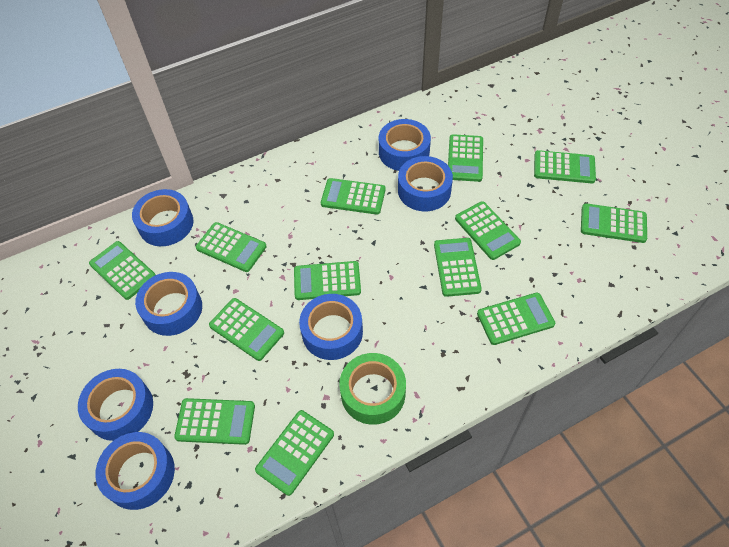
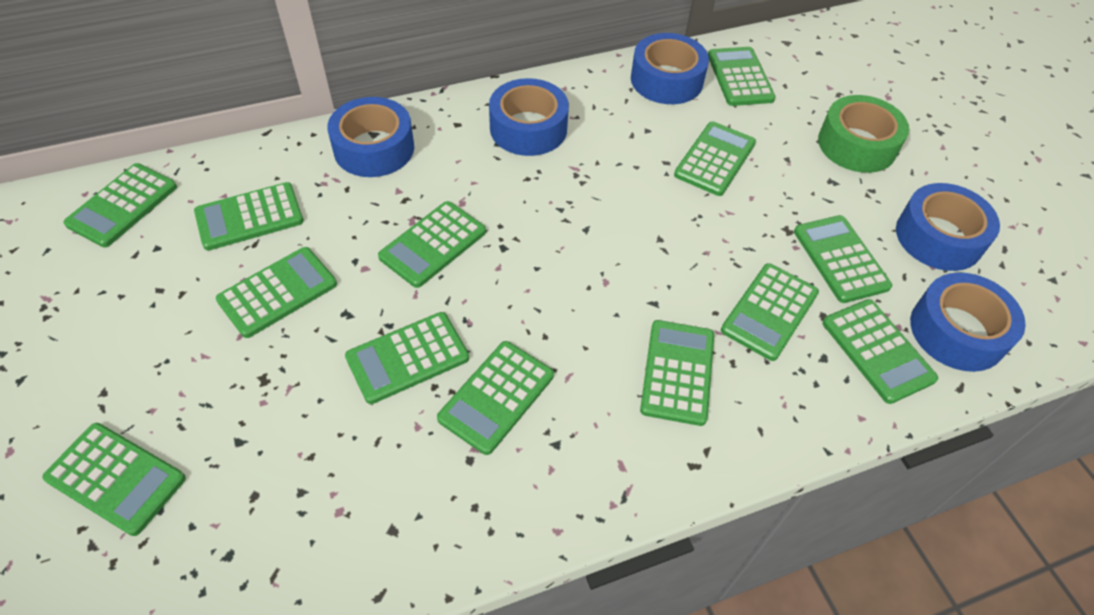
blue tape: [78,369,153,441] [95,432,175,510] [132,189,194,246] [135,272,202,336] [299,294,363,360] [379,119,431,171] [398,156,453,211] = 7 -> [327,97,414,177] [489,78,569,156] [631,33,709,104] [896,183,1000,271] [910,272,1026,372] = 5

